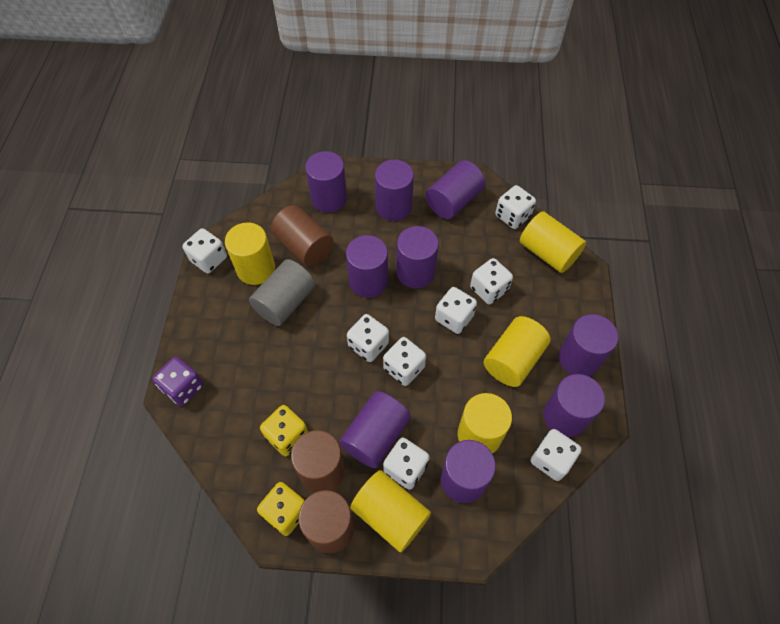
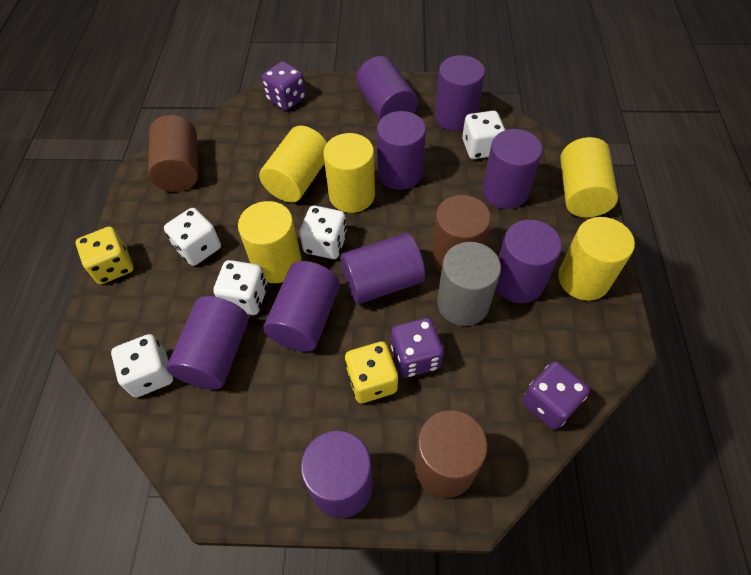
purple dice: [152,357,204,406] = 1 -> [262,61,306,111] [391,318,444,378] [522,361,590,430] = 3
white dice: [182,228,227,274] [347,314,389,362] [383,337,426,386] [383,438,430,490] [435,287,477,334] [470,258,513,304] [495,185,536,229] [531,429,582,481] = 8 -> [111,334,173,397] [164,208,221,266] [213,260,267,315] [299,205,347,259] [462,111,505,159] = 5

